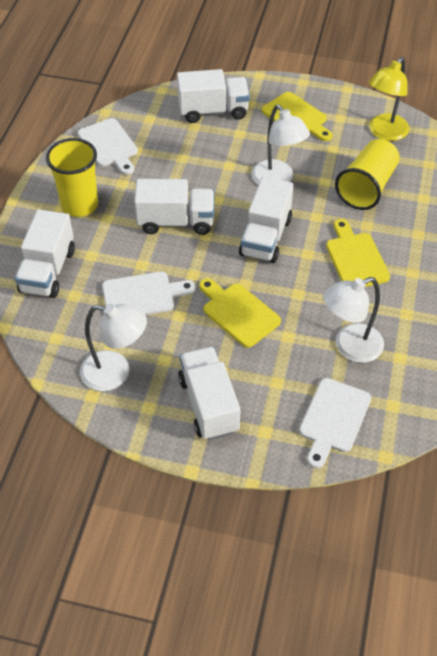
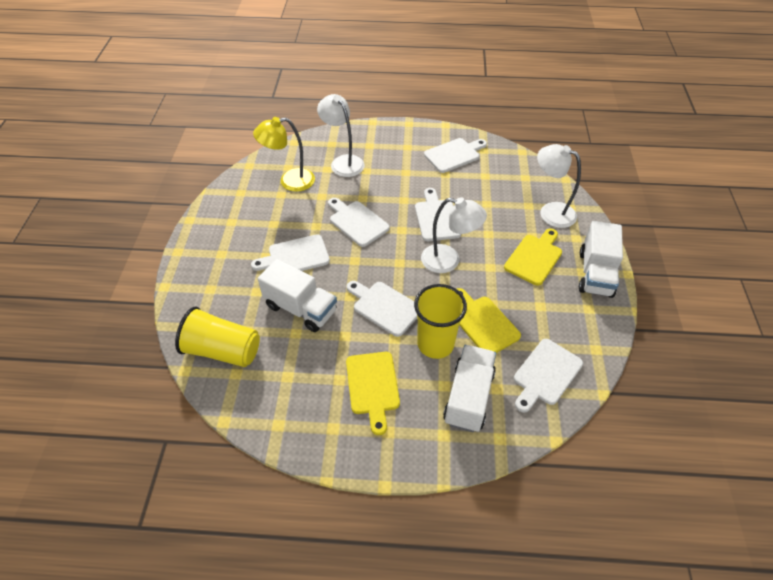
white cutting board: [78,118,138,175] [102,272,195,315] [299,378,371,468] = 3 -> [251,234,330,271] [328,198,390,247] [347,281,417,337] [415,188,461,241] [424,138,487,173] [514,339,583,413] = 6
white truck: [15,209,75,298] [134,179,214,235] [177,69,250,123] [178,346,240,440] [239,177,293,263] = 5 -> [258,259,337,332] [443,345,496,432] [579,221,623,298] = 3

